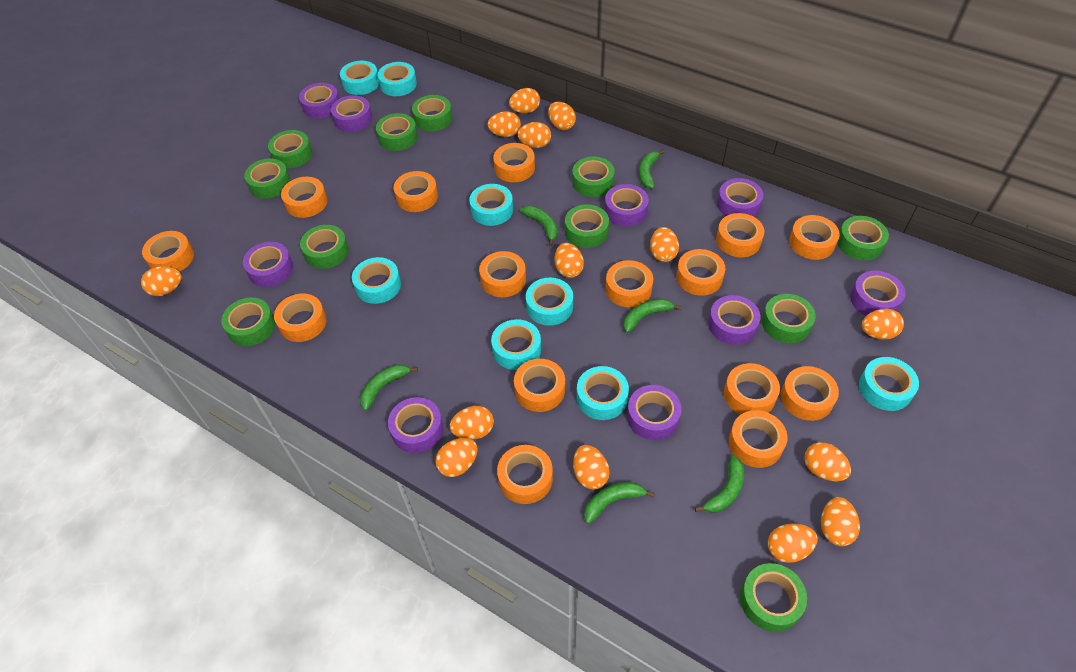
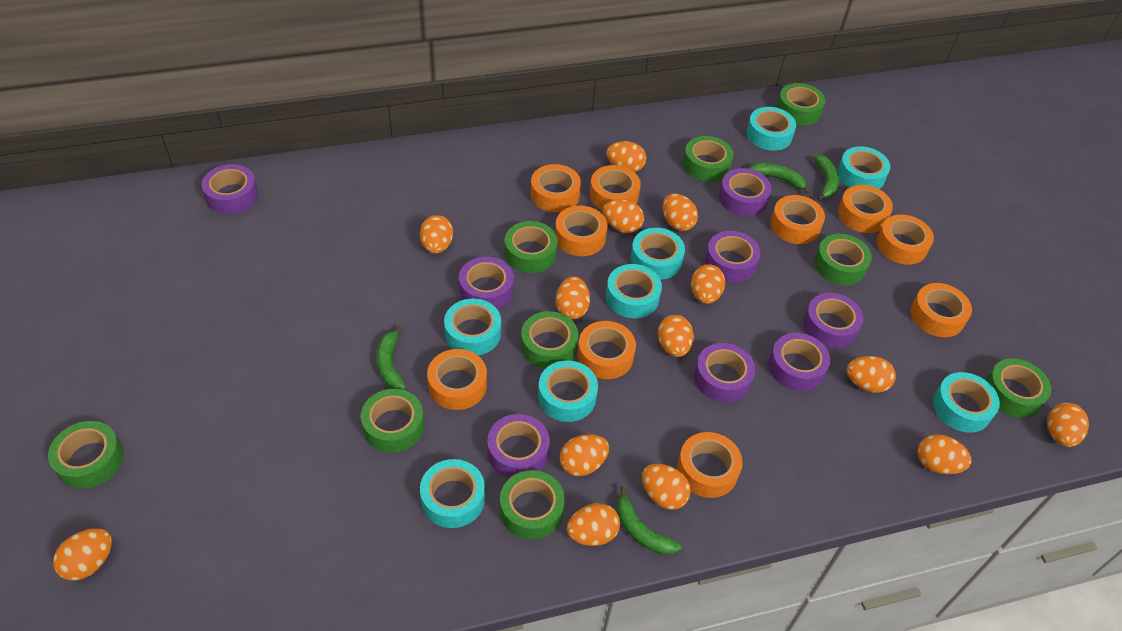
green banana: [360,364,418,411] [520,206,558,246] [584,482,655,524] [623,299,681,333] [639,150,665,188] [695,455,744,513] = 6 -> [376,325,406,390] [617,486,682,555] [749,163,810,194] [813,155,839,201] = 4
green tape: [221,297,275,346] [244,158,291,199] [268,130,312,168] [300,225,349,269] [376,113,418,151] [412,95,452,131] [565,204,609,248] [572,157,615,197] [740,563,807,632] [762,294,816,343] [837,216,889,260] = 11 -> [48,421,124,489] [361,389,424,453] [500,470,565,540] [505,221,558,273] [521,311,578,369] [683,136,733,182] [776,83,825,125] [814,234,872,285] [986,358,1051,418] = 9
orange tape: [142,231,194,272] [274,294,327,342] [281,177,328,218] [394,171,438,212] [479,251,526,297] [493,143,535,182] [497,445,553,504] [514,359,565,412] [605,260,653,307] [676,249,726,296] [716,213,764,257] [724,363,780,415] [729,410,788,468] [781,366,839,421] [789,215,840,260] = 15 -> [427,349,487,410] [531,164,581,213] [555,206,608,256] [577,321,636,379] [590,165,641,210] [677,432,743,498] [770,195,825,244] [838,185,893,233] [877,215,934,265] [911,283,972,337] = 10
purple tape: [243,242,293,287] [299,83,339,118] [331,95,372,132] [388,397,443,453] [605,184,649,226] [627,385,681,440] [708,295,760,345] [717,178,764,217] [850,271,906,316] = 9 -> [202,164,258,214] [459,257,514,309] [487,414,550,478] [694,343,755,402] [705,231,761,283] [719,168,772,216] [768,333,830,391] [803,293,863,348] = 8

